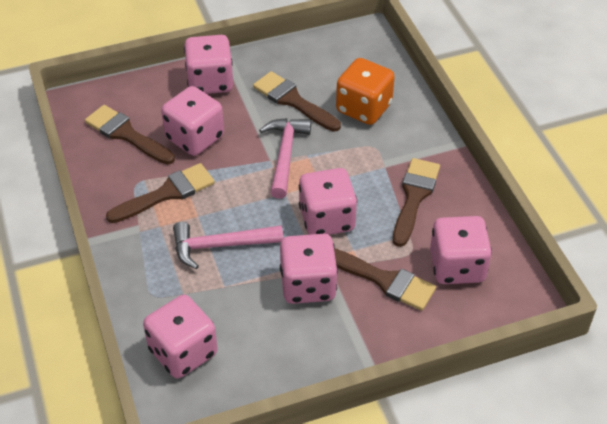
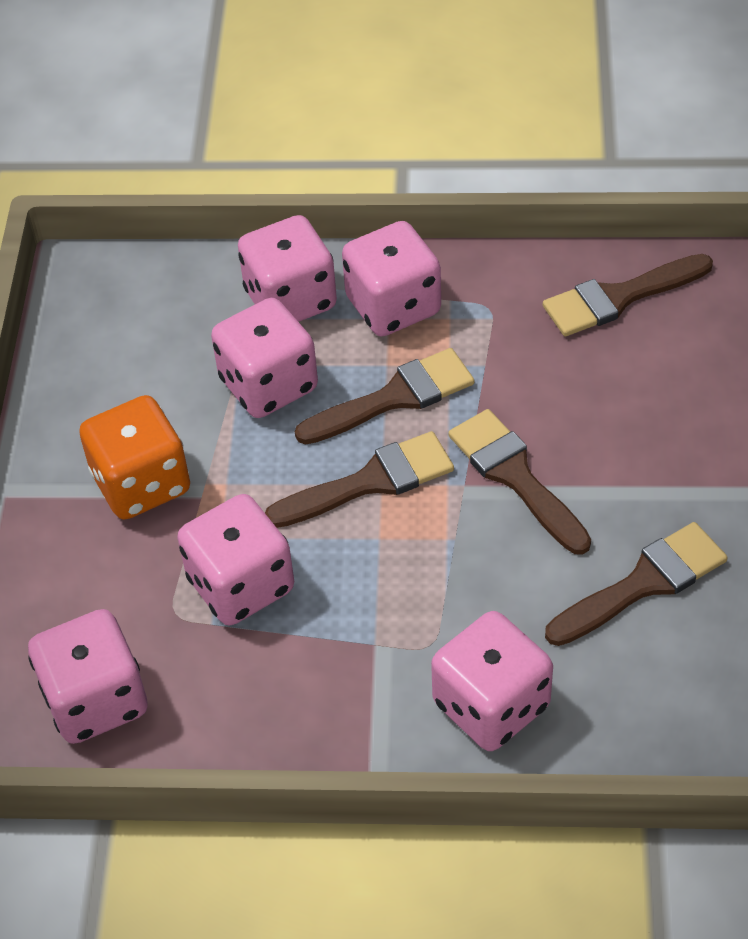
pink hammer: [173,222,283,269] [259,118,311,199] = 2 -> none = 0

